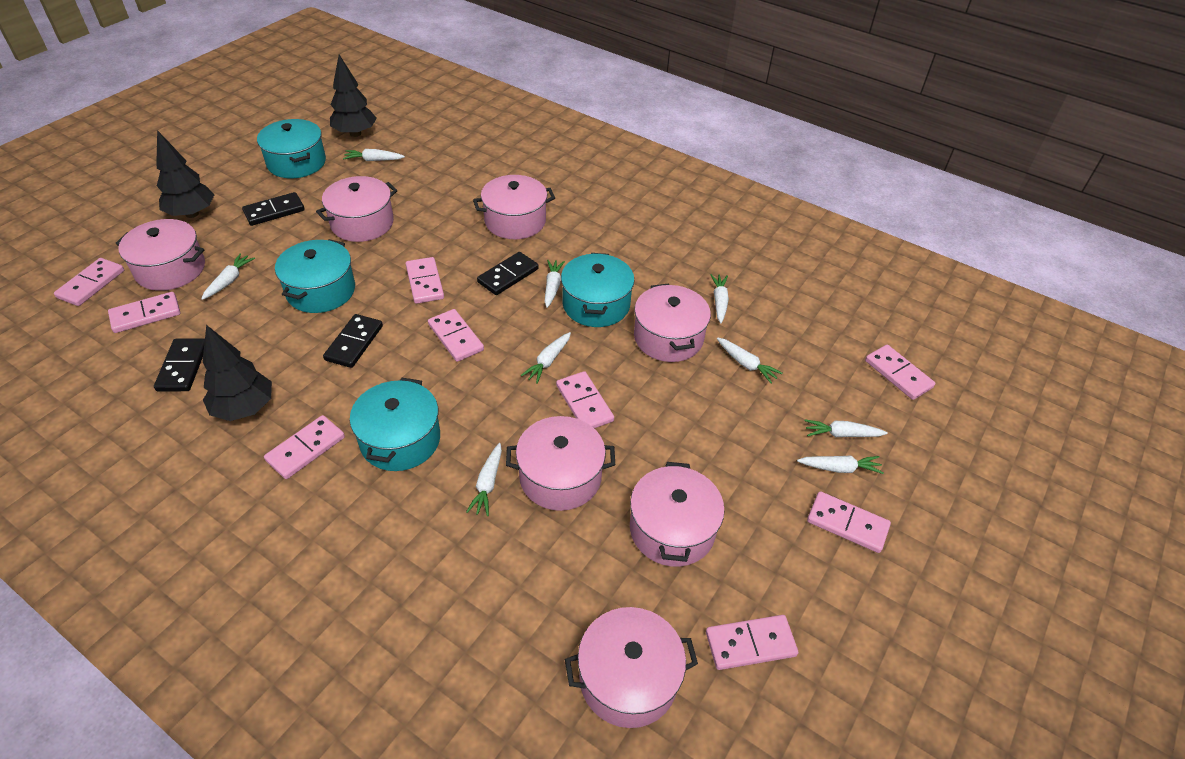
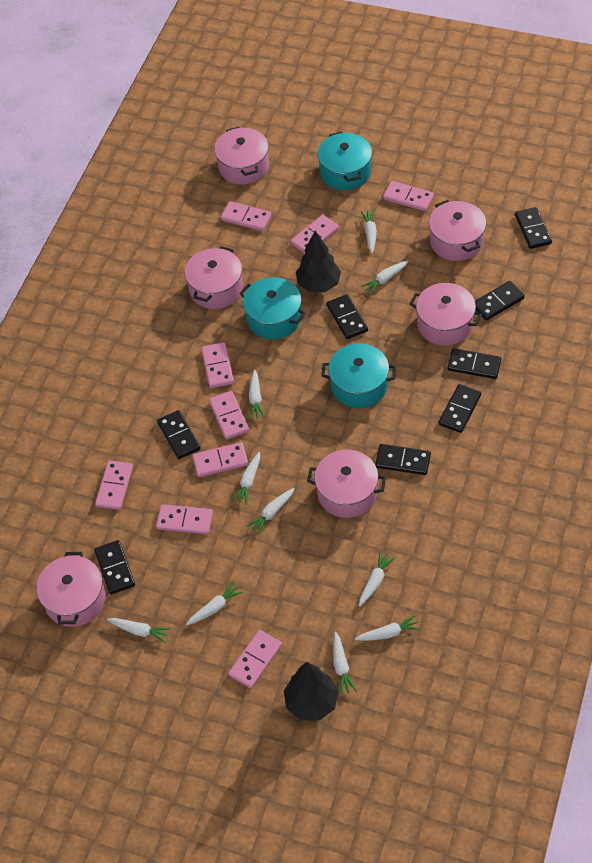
black domino: [154,339,205,392] [242,192,305,226] [323,314,383,368] [477,252,539,295] = 4 -> [94,540,135,595] [157,410,201,459] [326,294,368,339] [375,444,431,475] [439,384,481,433] [447,348,501,379] [475,281,525,321] [515,207,552,249] = 8
black tree: [156,130,214,218] [202,325,272,421] [330,55,377,137] = 3 -> [284,662,339,720] [296,230,341,292] = 2
pink pot: [116,219,205,291] [316,176,398,242] [473,175,555,239] [506,416,615,511] [565,607,698,728] [630,462,725,567] [634,283,711,362] = 7 -> [37,552,106,627] [185,246,243,309] [214,127,269,185] [307,450,386,518] [410,283,482,346] [429,200,486,261] = 6
turquoise pot: [257,119,326,178] [275,239,355,313] [350,378,440,471] [561,253,634,327] = 4 -> [239,277,306,339] [317,132,372,190] [321,344,396,408] = 3
white carrot: [201,253,255,300] [343,149,405,161] [466,443,502,516] [521,332,571,384] [545,260,565,308] [710,274,729,323] [717,337,782,384] [797,455,884,474] [805,420,888,437] = 9 -> [107,618,171,643] [186,581,244,625] [232,452,260,505] [247,488,294,535] [249,369,265,420] [333,632,357,695] [355,614,421,641] [359,551,395,607] [361,210,377,253] [361,260,409,295] = 10

